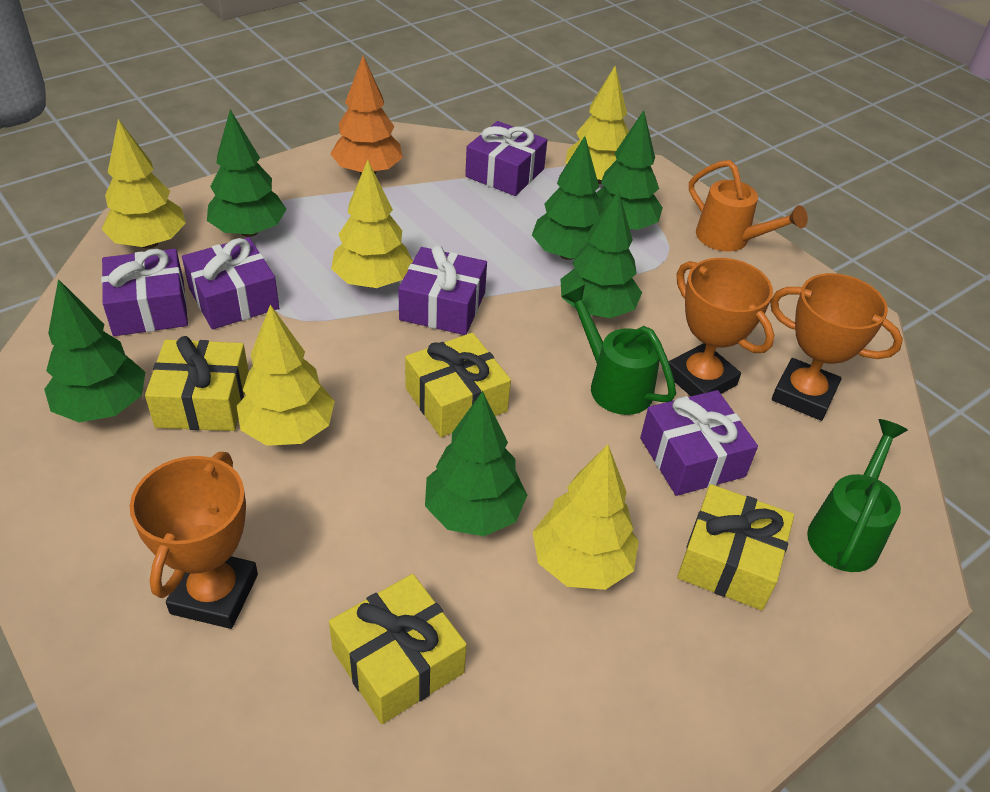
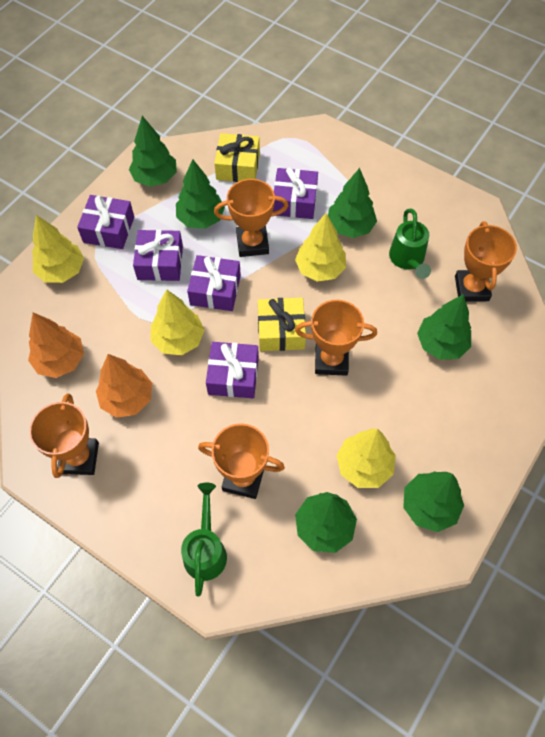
orange tree: [331,56,403,174] = 1 -> [28,313,84,378] [96,354,152,418] = 2
orange trophy: [130,452,258,629] [669,258,774,396] [770,273,903,421] = 3 -> [29,393,99,478] [198,423,285,499] [214,179,288,257] [295,300,377,376] [455,221,517,302] = 5
orange watering can: [689,160,808,251] = 1 -> none = 0
yellow gift: [145,336,249,431] [329,574,467,724] [405,333,511,437] [677,484,794,610] = 4 -> [214,133,260,182] [258,298,306,351] = 2
yellow tree: [101,119,186,249] [237,305,335,446] [331,160,413,288] [533,444,639,590] [565,66,629,184] = 5 -> [32,215,84,283] [151,289,204,355] [295,213,346,282] [336,429,396,488] = 4

